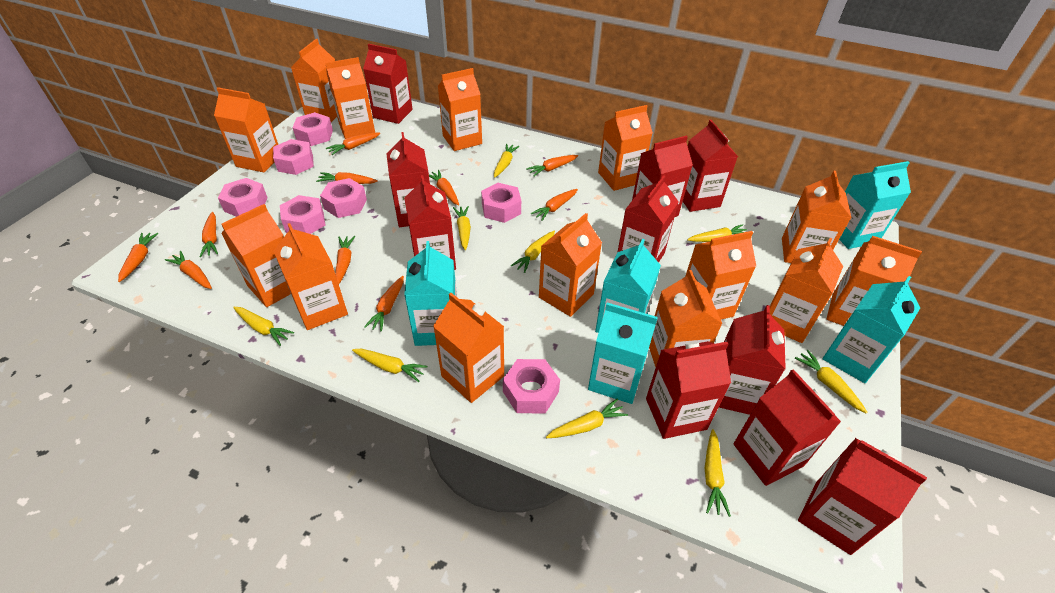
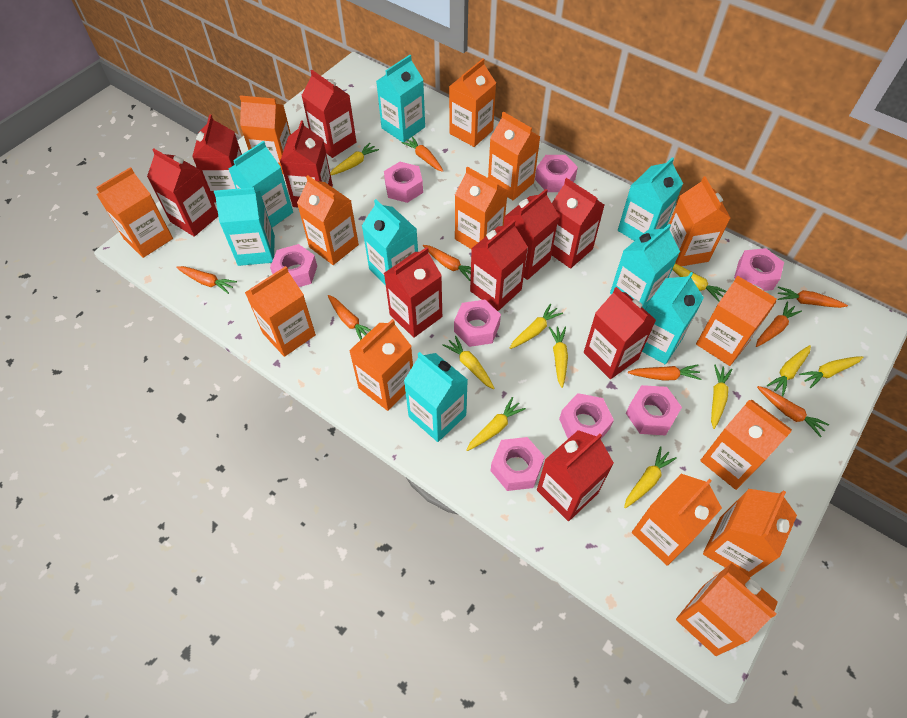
orange carrot: [118,233,158,282] [165,251,212,289] [200,212,218,257] [316,172,378,184] [326,133,380,155] [335,236,355,284] [364,276,404,331] [429,170,459,205] [526,155,578,176] [531,189,578,221] = 10 -> [176,266,237,294] [328,295,371,340] [401,136,443,172] [423,245,471,281] [628,365,702,381] [756,302,802,347] [757,386,829,437] [778,287,848,308] = 8
pink nut: [218,178,268,217] [273,139,314,175] [280,195,325,234] [293,112,333,146] [320,178,367,218] [481,183,521,223] [503,359,560,413] = 7 -> [270,244,317,287] [384,162,423,203] [454,300,501,347] [491,437,545,491] [535,155,578,192] [559,393,614,439] [626,385,682,436] [734,248,784,291] = 8
turquoise carton: [404,241,457,346] [588,303,658,404] [595,239,661,333] [823,276,920,383] [839,161,911,249] = 5 -> [214,187,275,266] [229,141,293,228] [362,199,418,286] [376,55,425,142] [404,352,468,442] [610,224,680,309] [618,157,683,241] [642,272,704,364] = 8
yellow carrot: [233,307,294,346] [352,349,428,382] [453,206,471,250] [494,144,519,178] [511,231,555,273] [546,399,628,438] [687,224,747,242] [705,429,731,517] [795,350,867,413] = 9 -> [330,143,379,175] [443,336,495,389] [466,397,526,451] [510,303,563,349] [549,327,568,388] [624,446,677,508] [672,263,727,302] [711,365,732,429] [767,345,811,396] [799,356,863,388] = 10

